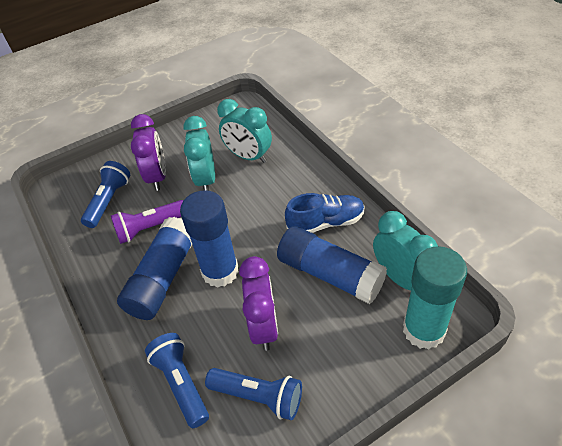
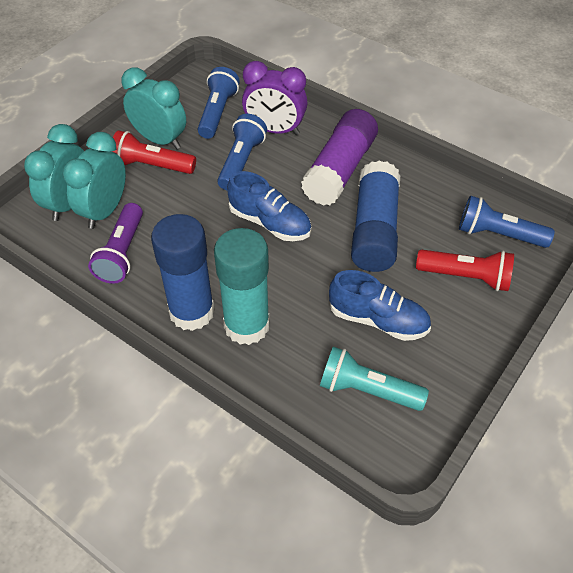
blue glue stick: [117,217,192,320] [180,190,239,288] [277,226,387,304] = 3 -> [151,214,215,331] [351,160,400,272] = 2
blue shoe: [285,193,365,233] = 1 -> [227,171,311,241] [329,270,431,341] = 2
purple clock: [131,114,166,191] [239,256,278,351] = 2 -> [242,61,308,135] = 1
purple glue stick: none = 0 -> [301,109,378,206] = 1
red flashlight: none = 0 -> [111,130,196,174] [416,250,514,291] = 2
turquoise flashlight: none = 0 -> [320,347,429,411] = 1

